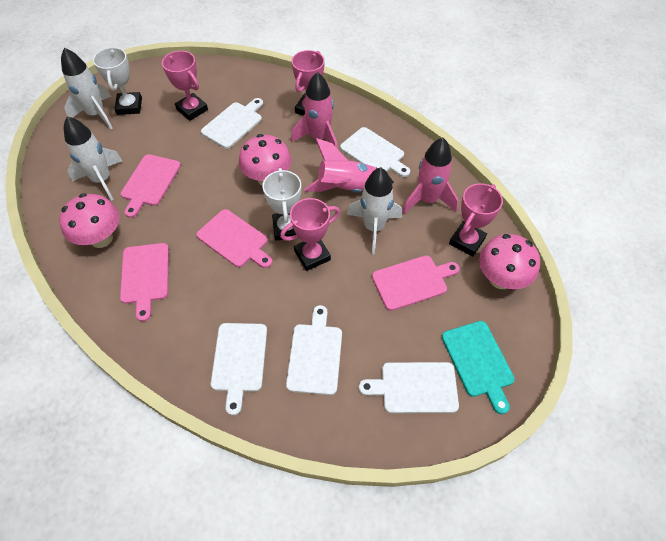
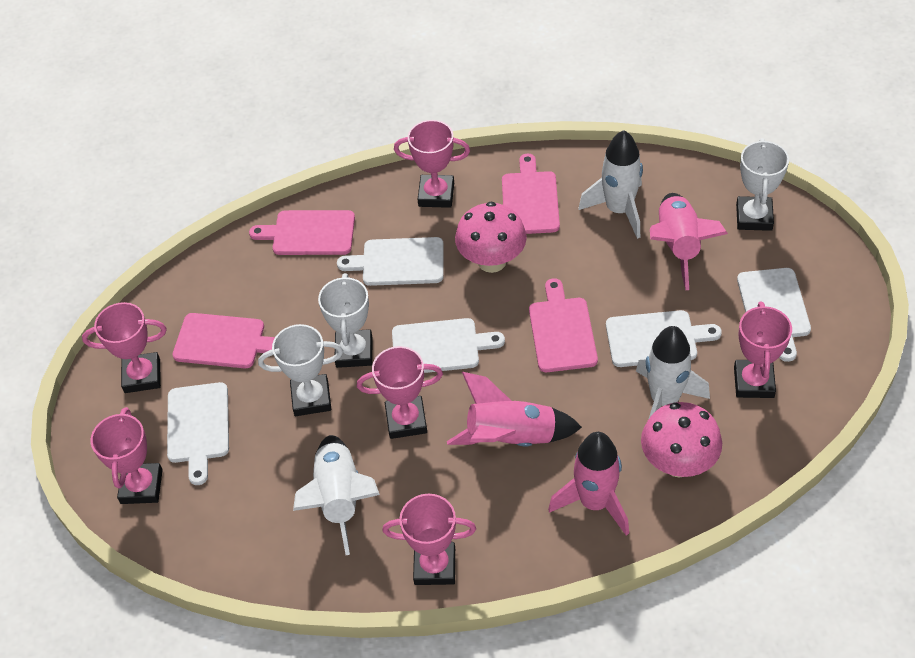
pink mushroom: [59,193,120,248] [239,134,292,186] [479,234,540,289] = 3 -> [455,201,527,273] [641,402,722,477] = 2
pink trophy: [162,51,208,121] [280,198,340,271] [292,50,325,116] [449,183,503,257] = 4 -> [82,302,167,393] [90,407,163,504] [357,346,443,439] [382,494,476,585] [394,120,470,208] [734,302,792,398] = 6
turquoise cutting board: [442,321,515,414] = 1 -> none = 0
white trophy: [93,47,142,115] [262,168,301,240] = 2 -> [258,324,343,416] [318,273,372,368] [736,138,789,231] = 3

